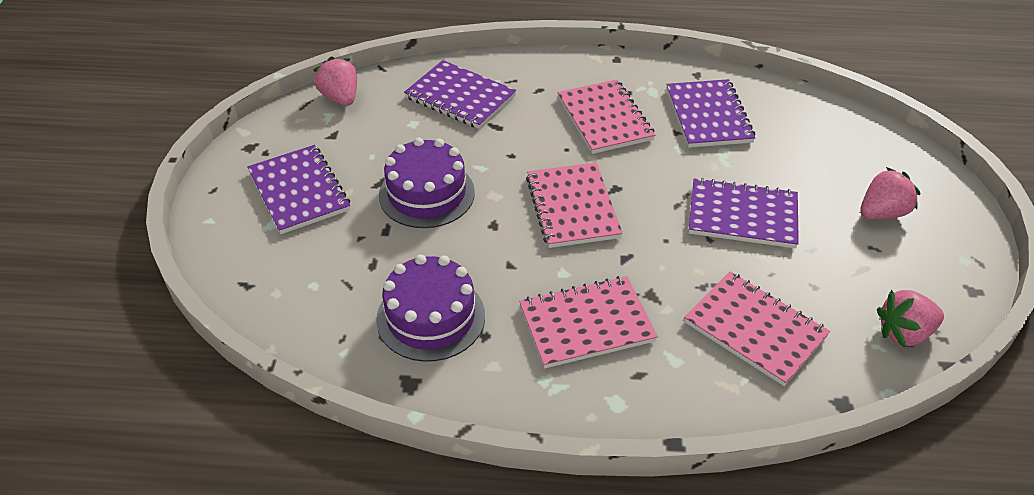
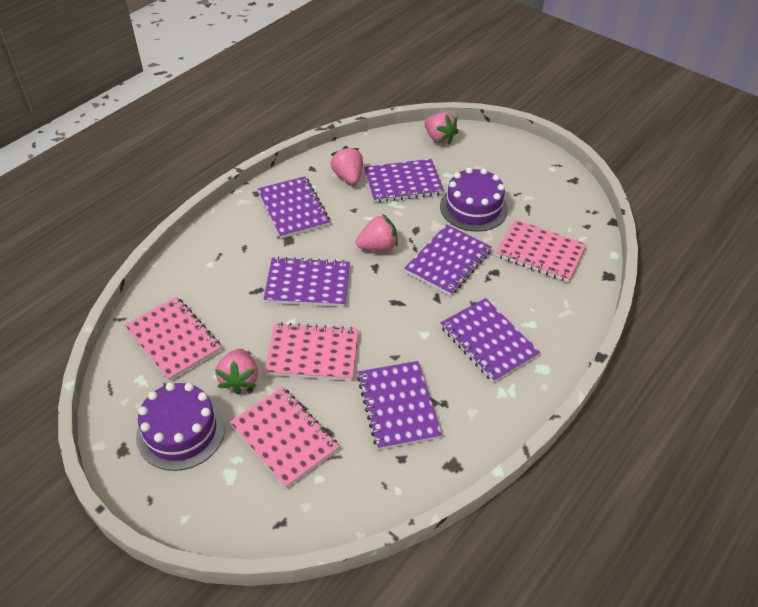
pink strawberry: [313,57,357,106] [860,167,921,219] [877,290,944,348] = 3 -> [215,349,258,395] [330,146,363,185] [356,214,398,251] [424,112,459,144] = 4
purple notebook: [247,145,350,234] [404,60,516,129] [666,79,756,148] [689,178,799,248] = 4 -> [258,176,330,239] [264,257,350,307] [357,361,442,450] [364,159,444,203] [404,224,492,296] [440,298,540,383] = 6

